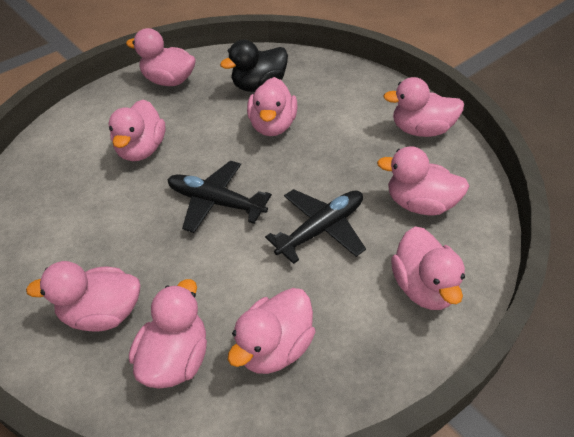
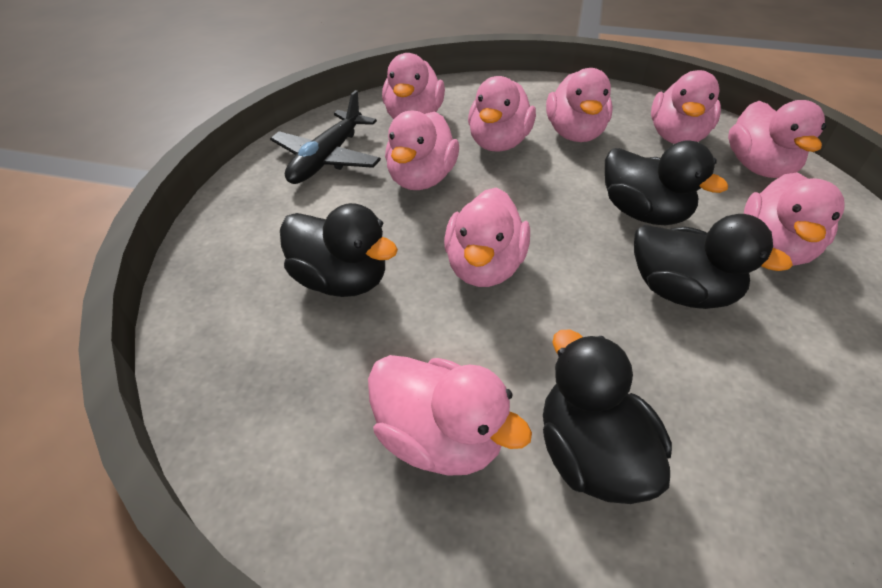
black duck: [220,40,288,92] = 1 -> [280,203,398,297] [543,330,672,504] [605,141,728,225] [634,214,793,309] = 4
black plane: [167,160,272,233] [265,189,366,264] = 2 -> [270,90,381,184] = 1

